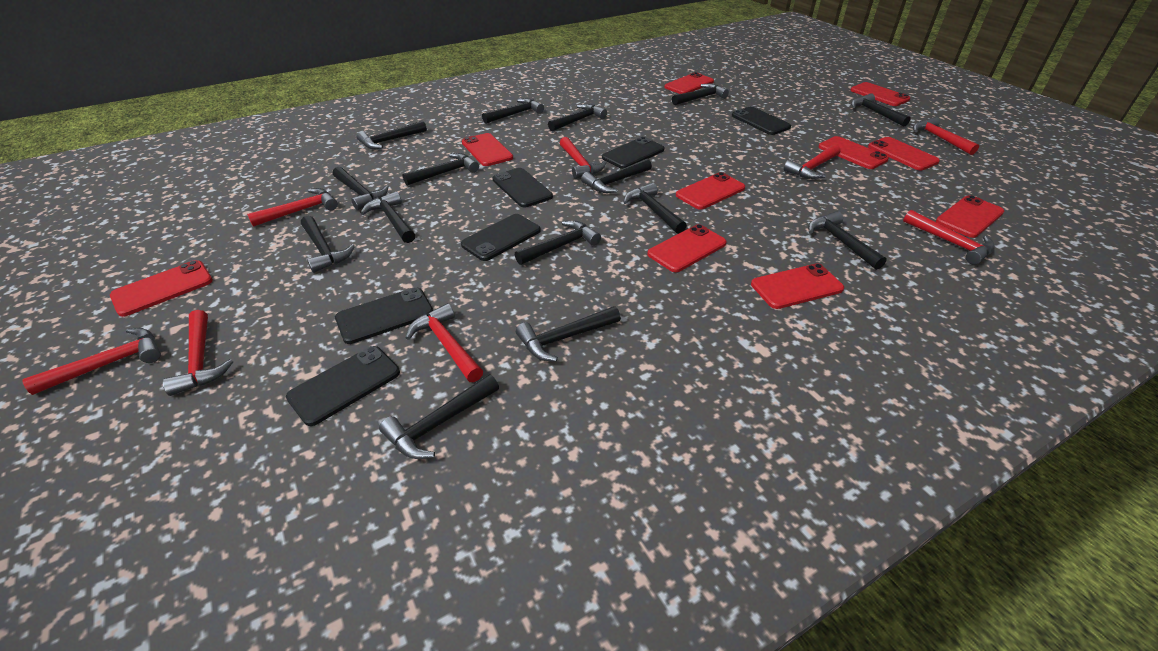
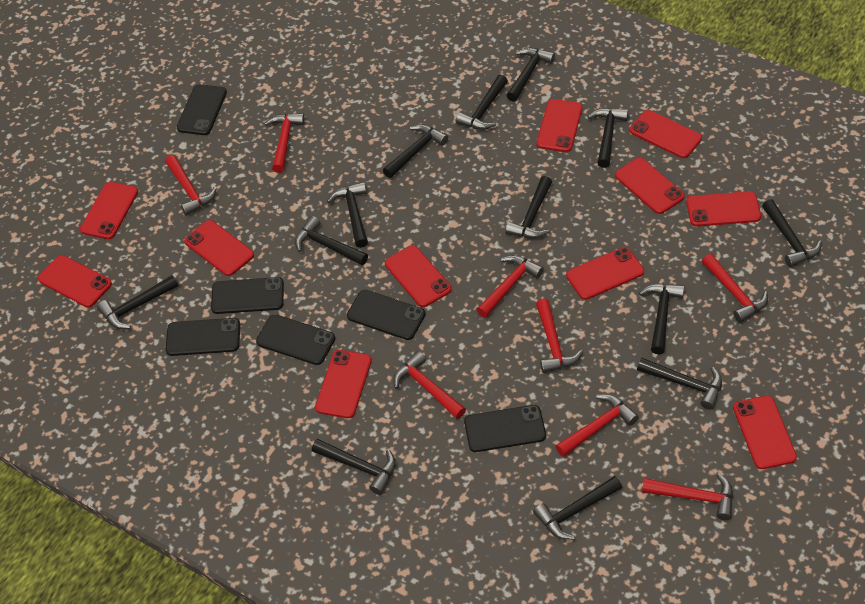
black hammer: [301,216,355,273] [333,166,389,210] [356,121,427,149] [361,191,415,243] [379,374,499,459] [402,153,479,186] [482,98,544,124] [515,220,601,265] [516,306,621,362] [548,104,607,131] [581,159,652,193] [624,183,687,234] [672,84,729,105] [808,211,887,270] [851,93,911,127] = 15 -> [97,275,178,329] [295,216,368,265] [312,439,396,495] [327,182,368,248] [383,124,448,178] [456,75,508,130] [505,176,552,239] [506,48,555,102] [533,476,622,540] [588,108,628,168] [637,358,722,410] [639,284,684,354] [762,199,822,267] = 13
red phone: [110,260,213,317] [462,133,513,166] [648,224,727,272] [664,72,714,94] [676,172,745,210] [751,263,844,309] [818,136,889,169] [850,82,910,106] [868,137,940,170] [936,195,1004,238] = 10 -> [38,255,112,308] [80,182,138,239] [184,220,254,276] [315,350,372,418] [385,245,452,307] [537,99,583,152] [566,247,644,300] [615,158,685,214] [630,110,702,158] [686,191,761,227] [733,396,797,469] = 11

